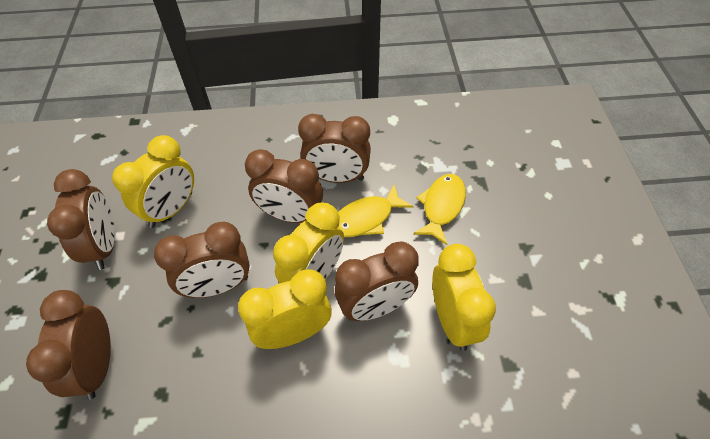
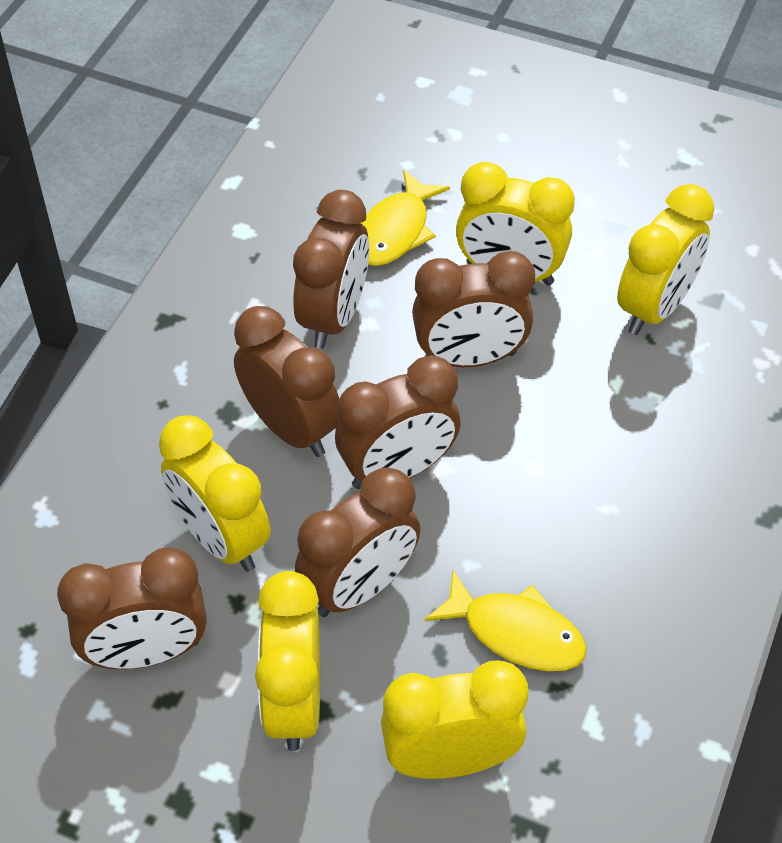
yellow clock: [112,135,194,228] [238,269,332,349] [273,202,344,283] [432,244,496,351] = 4 -> [159,415,271,572] [255,571,320,751] [381,660,528,779] [456,162,575,286] [617,184,714,335] = 5

